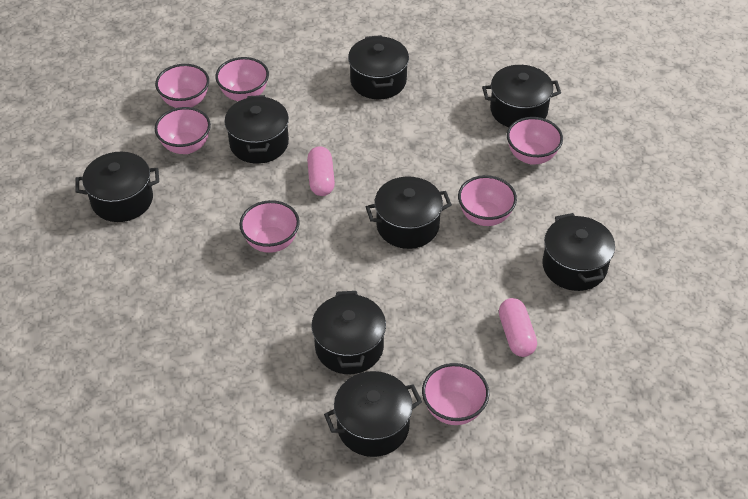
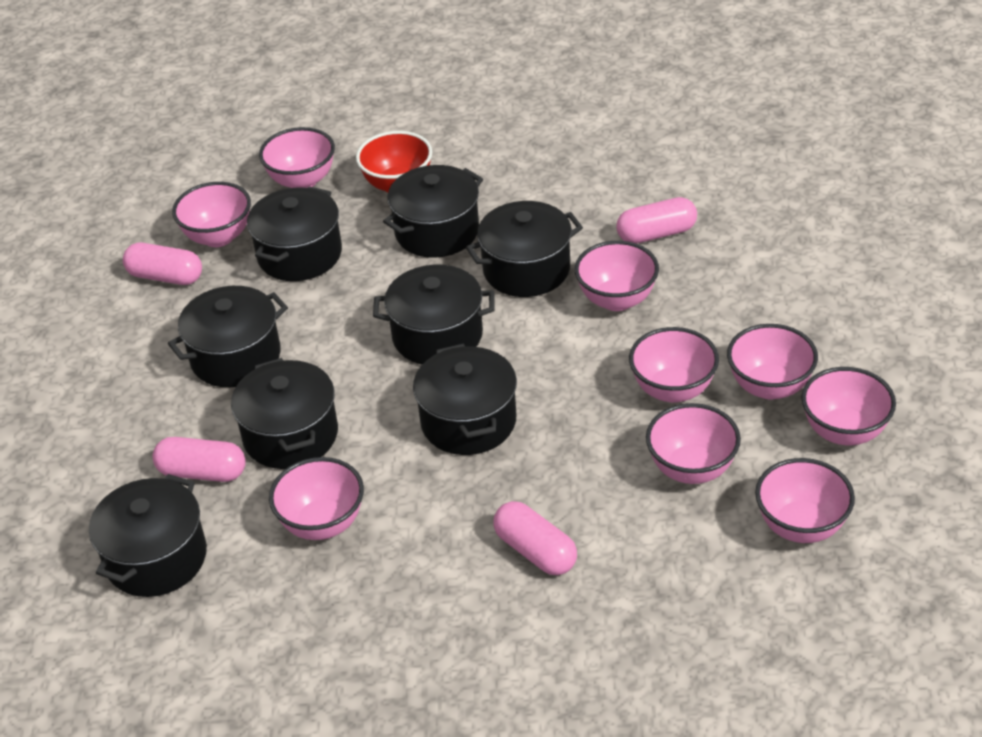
pink bowl: [155,64,209,108] [155,107,211,154] [215,57,269,101] [239,200,300,253] [422,363,489,425] [458,175,517,226] [507,117,563,164] = 7 -> [172,182,251,247] [259,127,335,188] [269,457,364,540] [575,241,659,311] [629,327,719,403] [646,403,741,484] [727,324,818,400] [755,458,855,543] [801,367,896,445] = 9
pink capsule: [307,146,335,196] [499,298,537,357] = 2 -> [123,243,202,285] [153,437,246,482] [493,501,577,575] [616,197,697,244] = 4
red bowl: none = 0 -> [356,131,432,193] = 1

